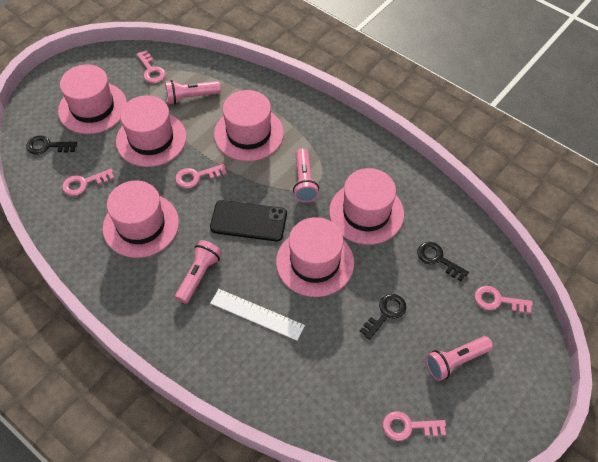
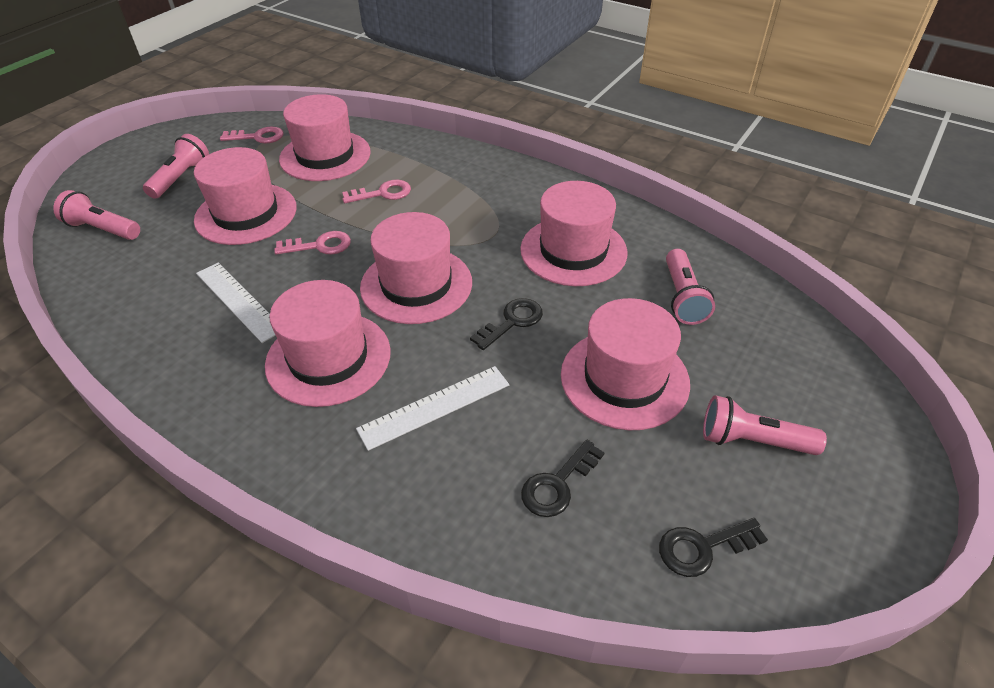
black phone: [210,200,287,241] = 1 -> none = 0
pink key: [62,169,115,196] [137,50,166,83] [175,164,227,188] [383,411,446,441] [475,286,533,314] = 5 -> [220,127,283,143] [274,231,351,254] [342,180,411,203] = 3
white ruler: [210,289,305,341] = 1 -> [196,262,276,343] [356,366,509,451] = 2

